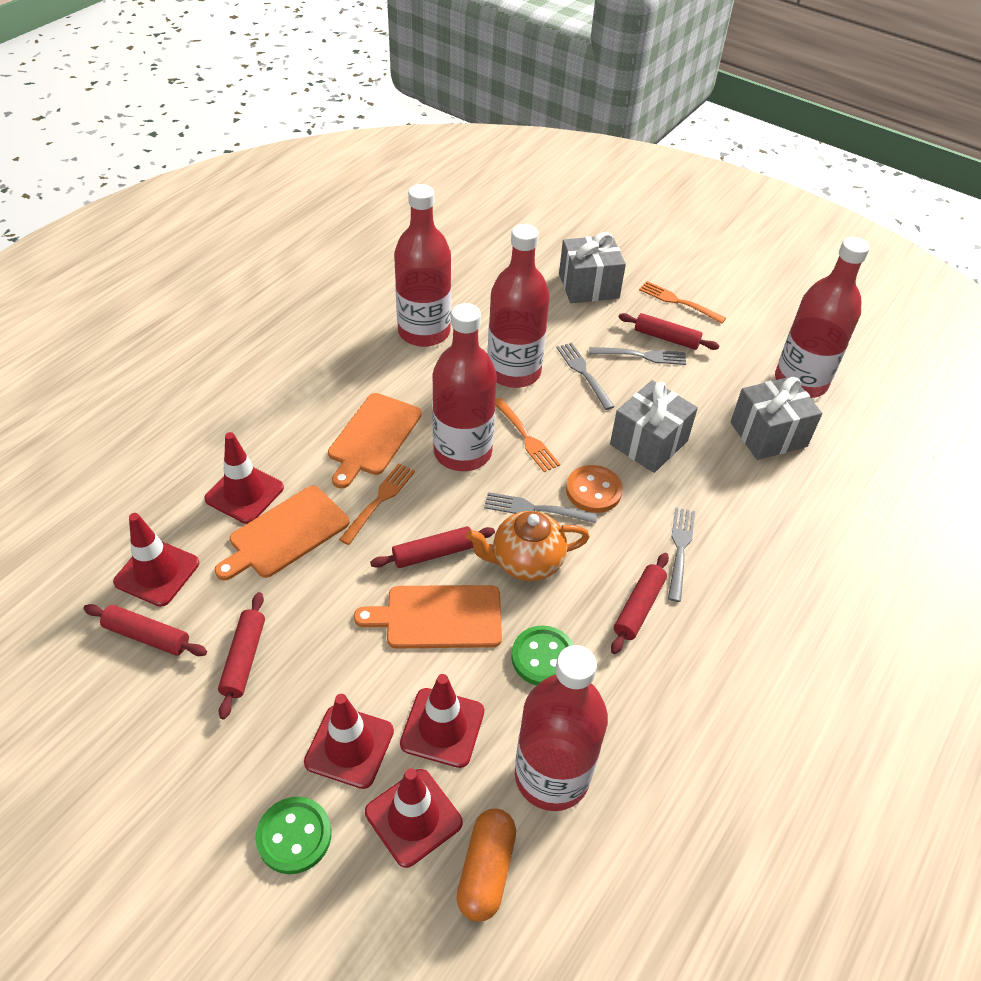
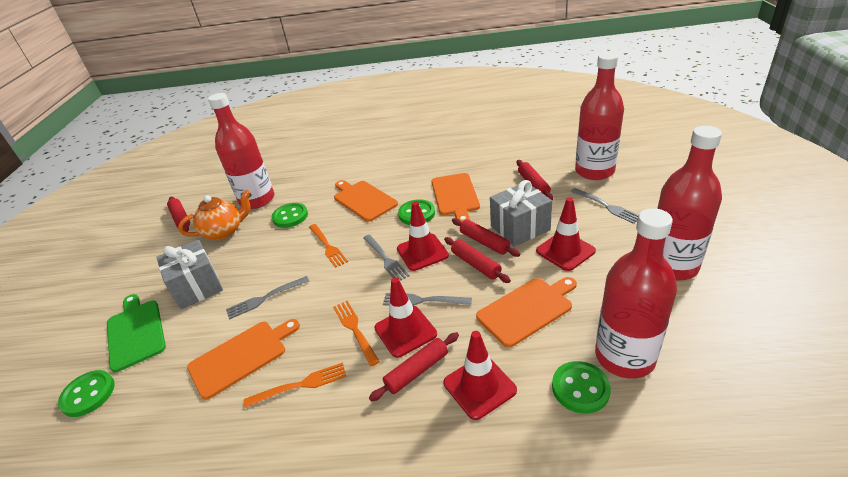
green button: [256,797,331,874] [511,625,574,686] = 2 -> [58,370,115,417] [272,203,308,228] [398,199,435,225] [552,361,611,414] = 4
green cutting board: none = 0 -> [107,294,166,372] = 1
grey gift: [559,232,626,303] [610,380,698,473] [731,376,822,460] = 3 -> [156,240,223,309] [490,180,552,247] = 2
orange button: [566,465,623,513] = 1 -> none = 0
orange capsule: [457,809,516,922] = 1 -> none = 0
orange cutting board: [215,486,350,580] [328,393,422,488] [354,585,502,649] = 3 -> [187,319,300,400] [334,180,398,222] [432,173,480,222] [476,277,577,348] = 4
red bottle: [394,184,451,347] [432,303,497,471] [487,224,550,388] [515,645,608,811] [775,237,870,398] = 5 -> [208,93,274,209] [575,53,624,180] [595,208,677,379] [657,126,722,280] = 4
red traffic cone: [113,513,199,607] [204,432,284,524] [304,694,394,789] [365,768,463,868] [400,674,484,768] = 5 -> [374,277,437,358] [397,201,449,271] [443,331,517,420] [536,197,596,271] = 4

